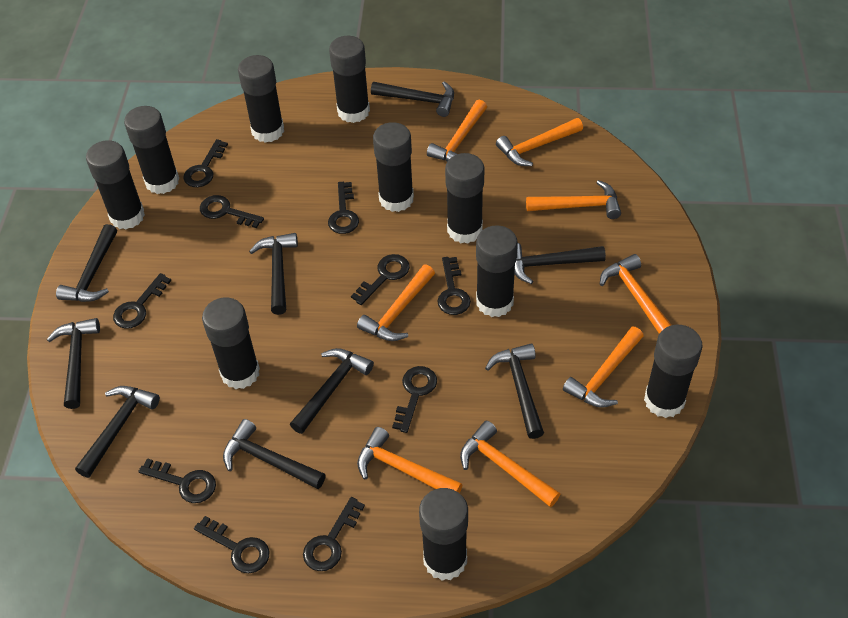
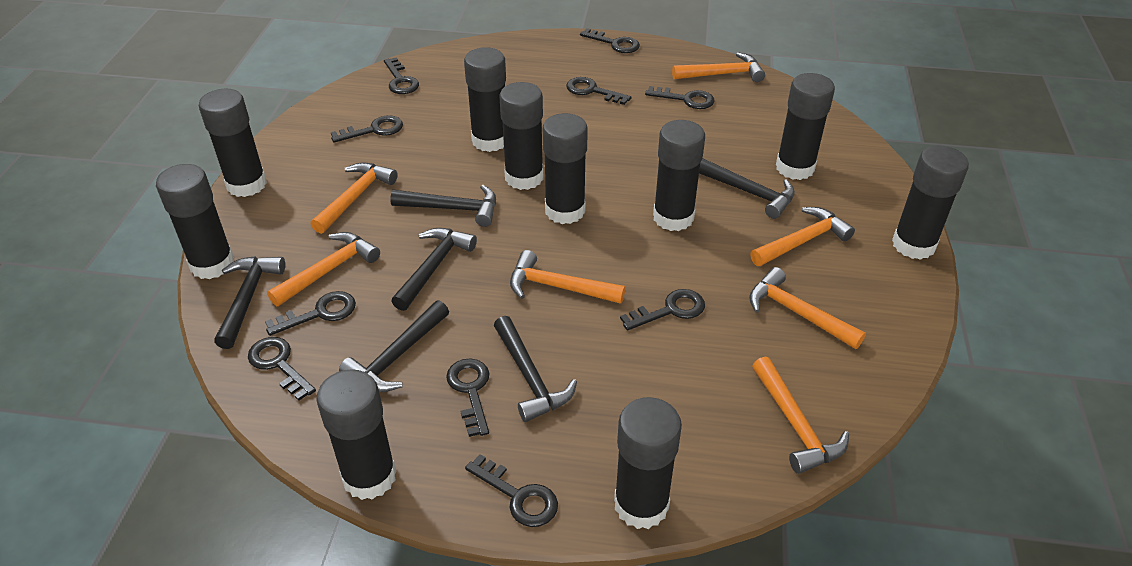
black hammer: [47,318,100,409] [56,224,117,302] [75,386,160,478] [223,419,326,489] [249,233,298,315] [290,348,374,434] [371,81,454,117] [485,343,544,439] [514,243,606,284] = 9 -> [214,256,285,349] [339,300,449,392] [390,185,496,227] [391,228,477,311] [494,316,577,422] [699,158,795,219] = 6
orange hammer: [357,264,435,341] [357,427,463,493] [427,100,487,162] [460,421,560,507] [496,118,583,166] [526,180,621,219] [563,327,644,408] [600,254,671,334] = 8 -> [267,232,380,306] [311,162,398,234] [510,250,625,304] [672,52,765,82] [749,267,866,349] [750,207,855,266] [752,357,849,474] = 7

